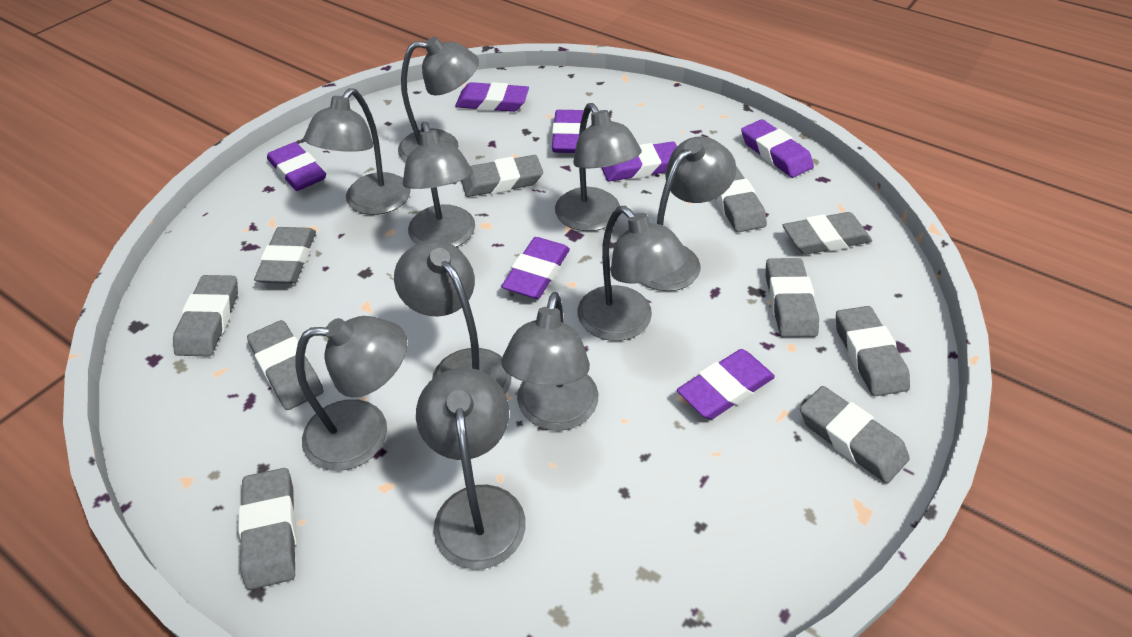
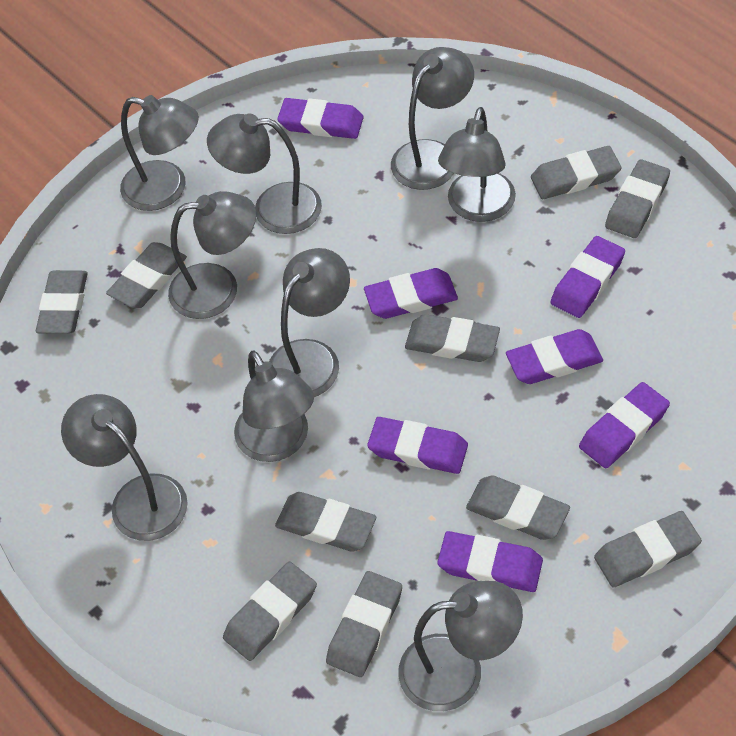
grey lamp: [296,316,407,471] [303,88,411,215] [394,240,512,394] [398,37,479,162] [403,122,475,247] [416,368,526,569] [501,292,598,431] [555,103,642,231] [577,206,688,341] [642,136,736,291] = 10 -> [61,394,188,541] [120,95,199,211] [168,191,256,319] [207,114,322,234] [234,350,314,462] [269,248,350,397] [391,47,474,190] [398,581,523,711] [438,107,516,222] = 9

